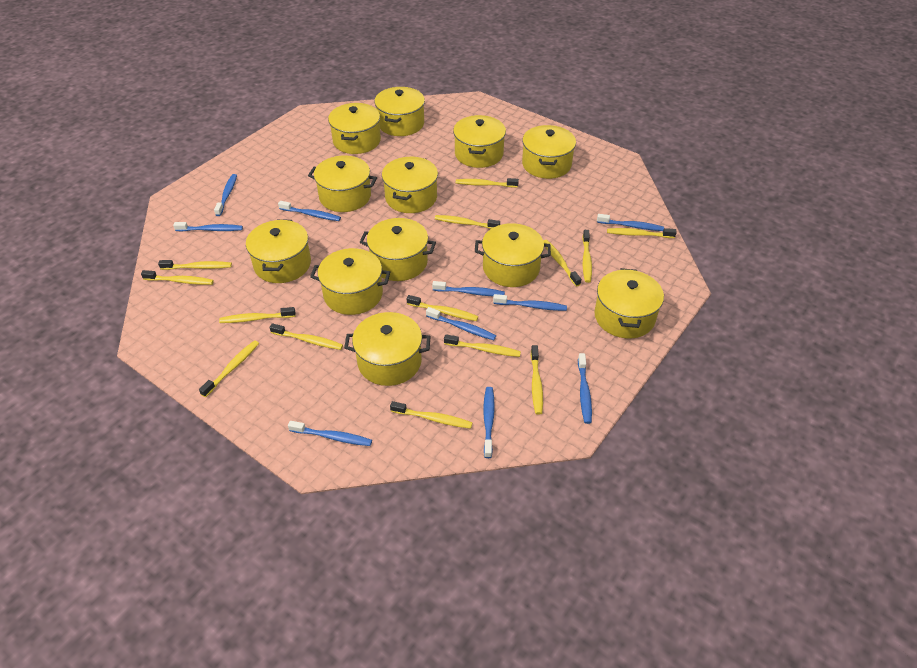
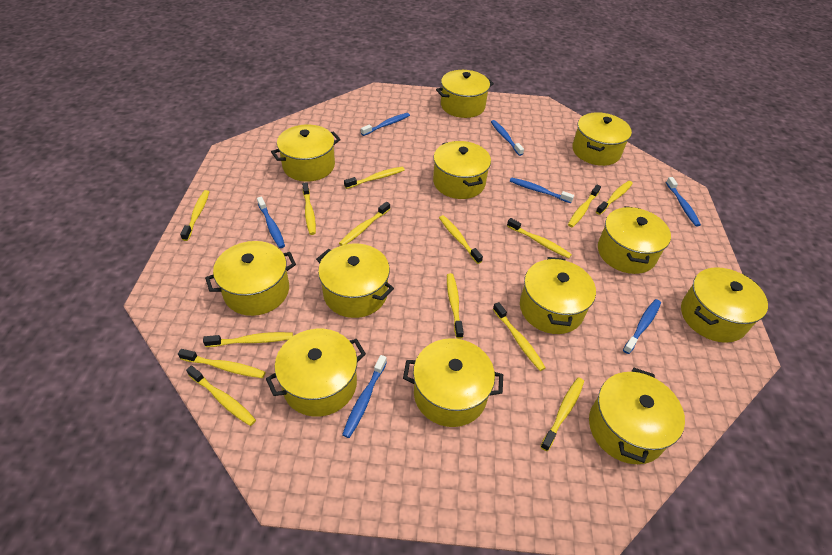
blue toothbrush: [173,222,243,231] [214,174,237,216] [278,201,341,221] [288,421,372,446] [426,307,496,340] [432,281,505,297] [483,387,495,458] [493,294,567,311] [578,353,592,424] [597,214,664,231] = 10 -> [257,196,285,248] [342,355,387,438] [361,113,410,136] [491,120,524,156] [510,178,574,203] [623,299,661,354] [666,177,701,227] = 7

